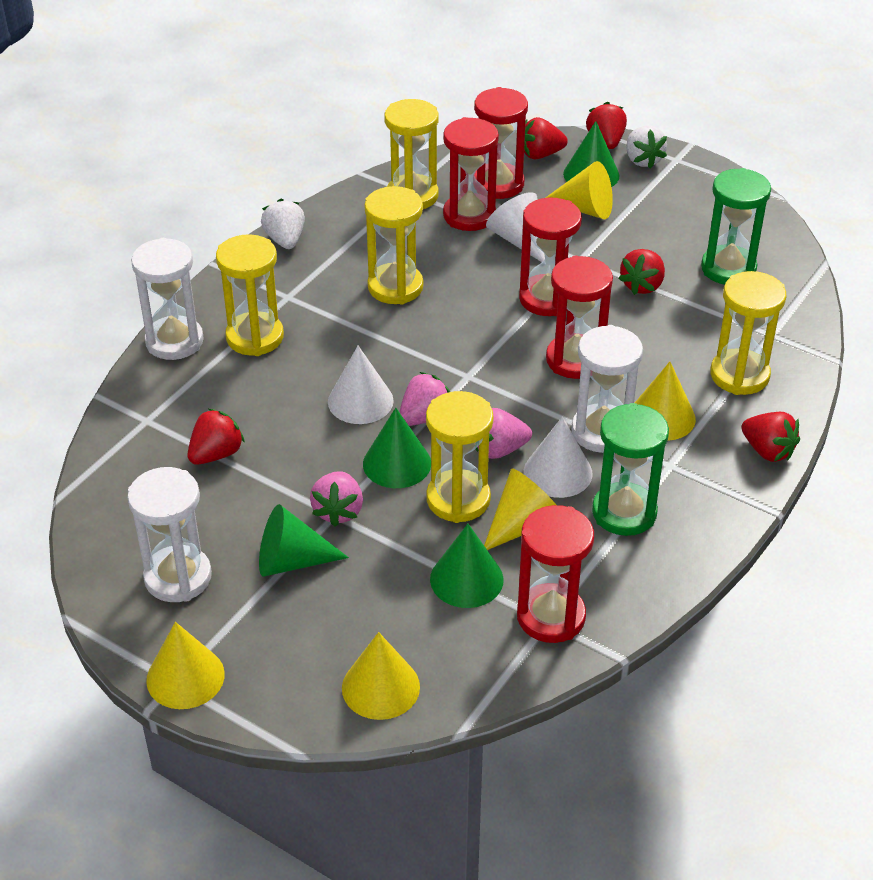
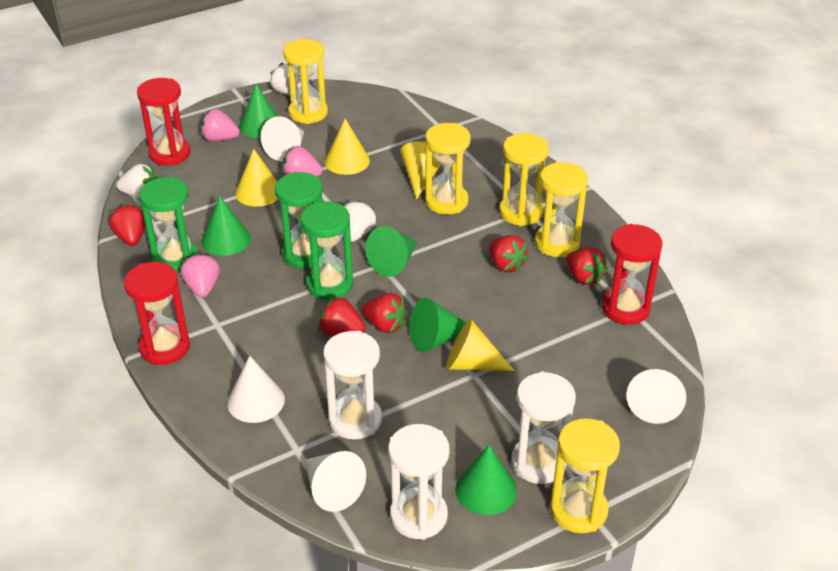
green cone: [259,504,349,576] [363,408,431,488] [430,524,504,608] [563,121,620,187] = 4 -> [201,196,251,256] [239,84,278,138] [366,226,418,277] [410,298,466,353] [455,445,517,515] = 5
green hourglass: [592,403,669,536] [701,168,771,285] = 2 -> [139,177,199,273] [275,172,323,268] [300,201,353,300] = 3
red hourglass: [443,117,499,231] [474,87,528,199] [517,505,594,643] [519,198,582,316] [546,256,613,379] = 5 -> [124,262,190,365] [137,78,191,165] [602,224,663,325] = 3
white cone: [328,346,394,424] [486,192,545,262] [524,416,593,498] = 3 -> [227,356,285,423] [261,116,304,162] [305,451,366,512] [626,369,686,424] = 4
white strawberry: [261,199,305,249] [626,126,667,169] = 2 -> [116,164,157,198] [270,63,302,95] [344,200,376,242] = 3
yellow cone: [146,622,225,709] [342,632,420,720] [484,469,556,550] [546,161,613,219] [635,362,696,441] = 5 -> [235,149,278,207] [325,119,370,175] [400,141,442,199] [446,319,515,371] = 4

